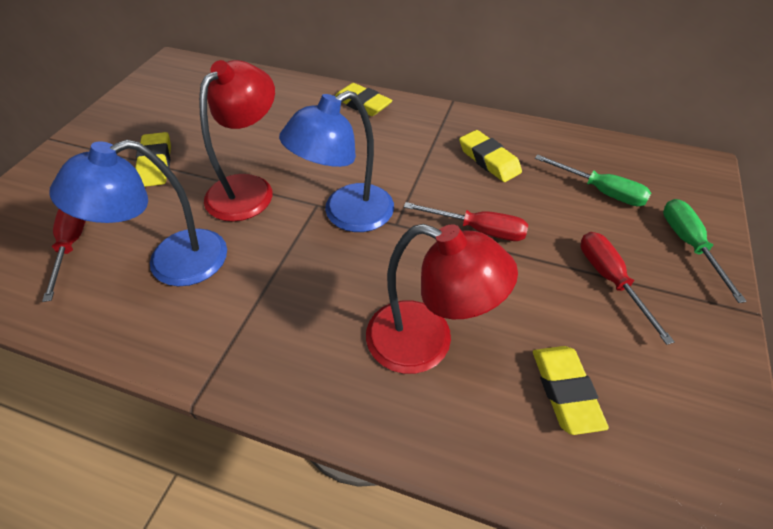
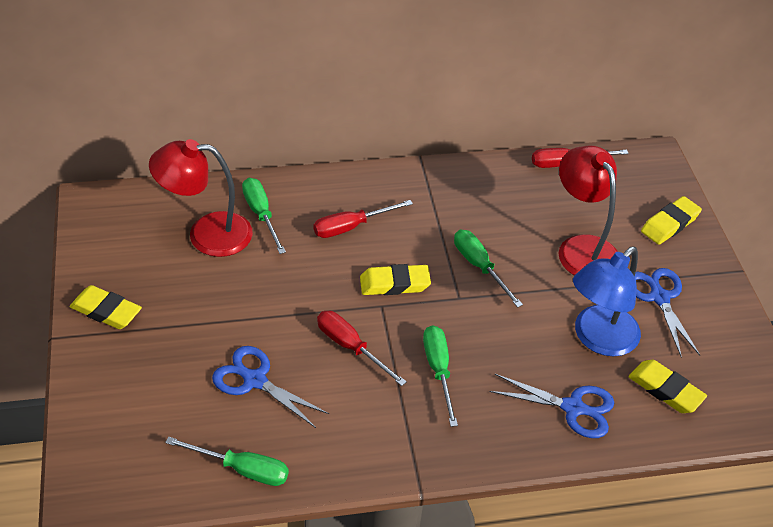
blue lamp: [49,140,227,286] [279,90,394,232] = 2 -> [573,246,641,356] = 1
blue scissors: none = 0 -> [212,346,329,428] [489,374,614,438] [635,268,700,358] = 3
green screwdriver: [535,155,651,206] [663,199,747,303] = 2 -> [165,437,289,486] [242,178,286,254] [423,325,458,427] [454,230,523,307] = 4

